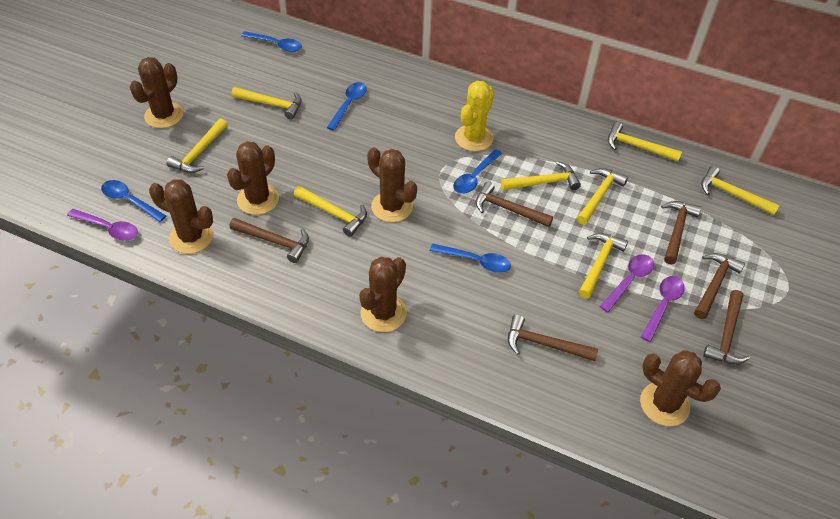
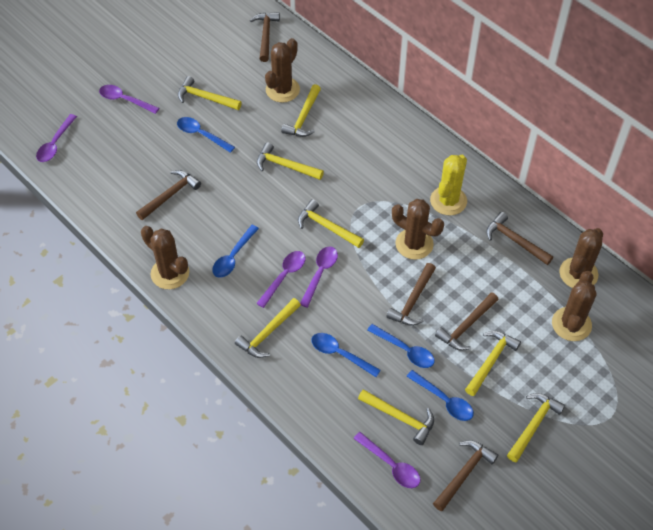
brown cactus: [130,57,183,128] [149,179,213,254] [227,141,279,215] [359,257,407,332] [367,147,417,222] [640,350,721,426] = 6 -> [141,226,189,289] [265,38,300,103] [392,199,444,260] [552,271,596,341] [559,228,603,288] = 5
purple spoon: [67,209,138,241] [599,254,654,312] [641,276,685,342] = 3 -> [36,114,77,162] [99,85,159,114] [256,251,306,308] [300,247,338,308] [353,432,420,488] = 5

